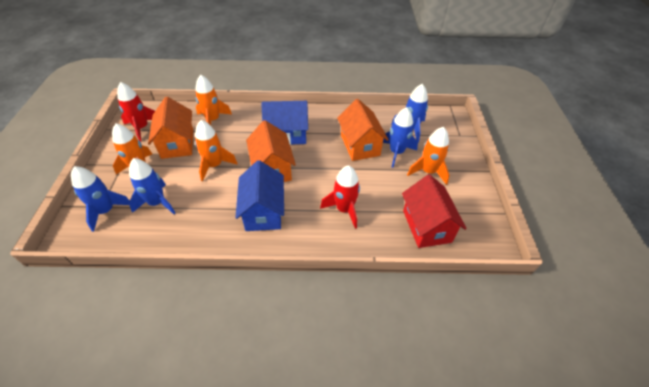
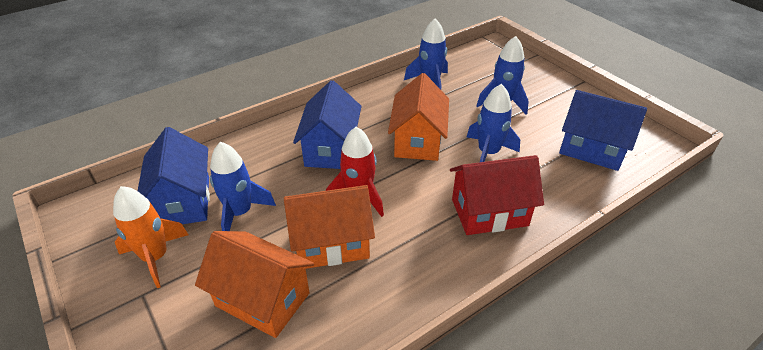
blue house: [235,160,284,231] [261,101,308,145] = 2 -> [138,127,210,224] [293,80,362,169] [559,90,647,171] = 3
orange rocket: [112,123,152,175] [195,75,232,126] [195,120,238,181] [407,127,449,185] = 4 -> [113,186,189,288] = 1
red rocket: [117,82,155,142] [320,165,360,229] = 2 -> [326,127,384,217] = 1

